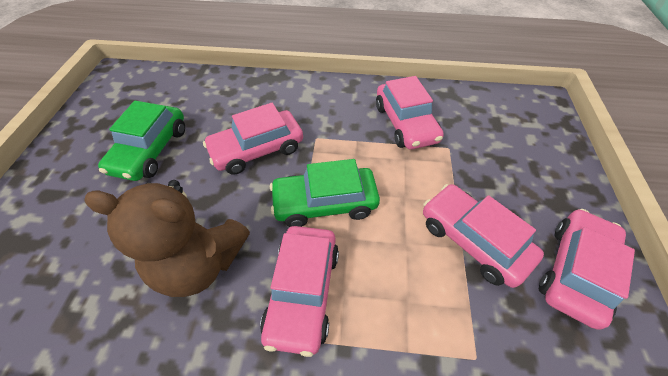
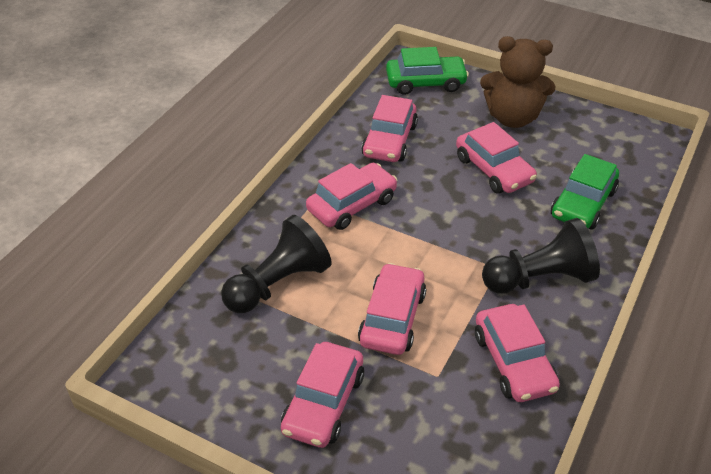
black pawn: none = 0 -> [221,215,332,313] [482,218,600,294] = 2
pink car: [203,103,303,175] [260,226,339,357] [376,76,444,149] [423,184,544,288] [539,209,635,329] = 5 -> [281,342,364,448] [306,163,397,230] [358,263,426,355] [361,95,418,162] [456,122,537,194] [475,304,560,402] = 6

